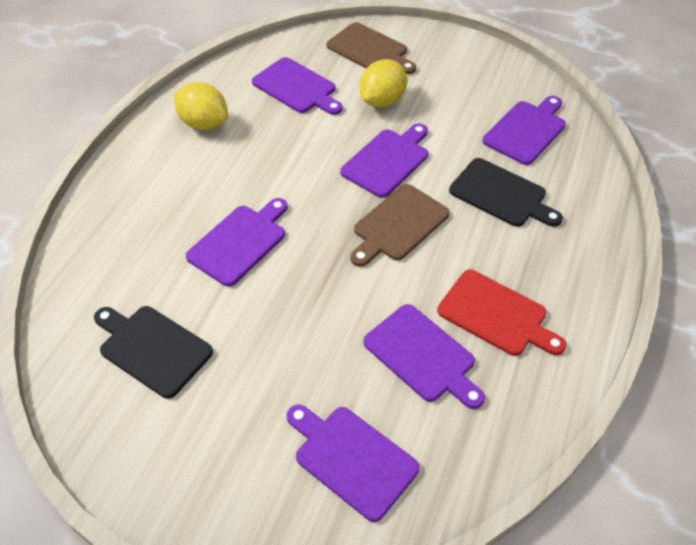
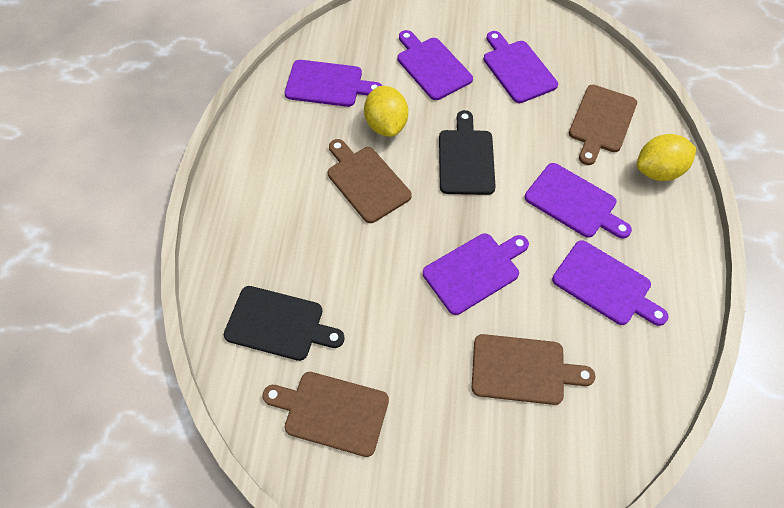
brown cutting board: [327,22,416,74] [350,184,450,267] = 2 -> [262,372,389,457] [328,139,412,223] [472,334,595,405] [569,85,637,165] = 4
red cutting board: [437,270,567,356] = 1 -> none = 0

